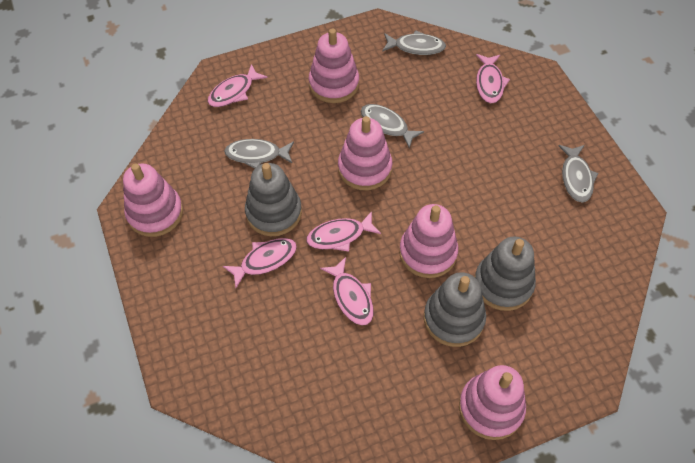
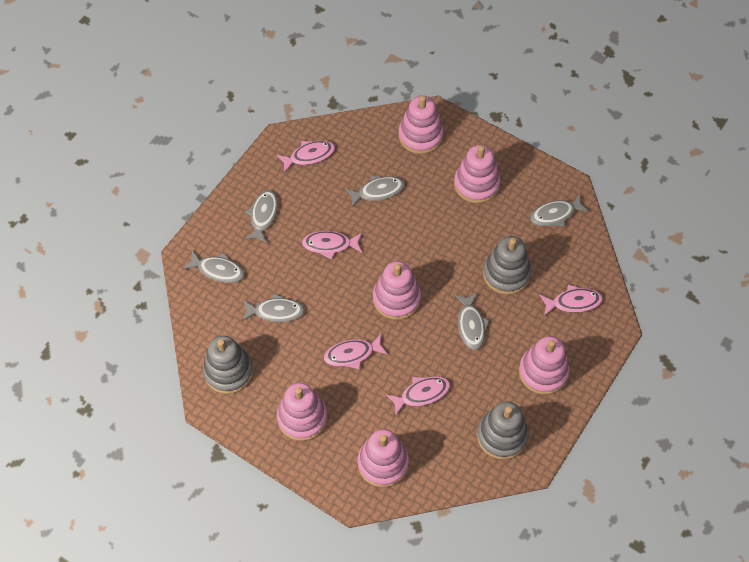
grey fish: [224,139,294,169] [361,104,424,148] [382,30,446,55] [558,145,599,202] = 4 -> [183,251,244,283] [242,293,305,322] [245,190,278,243] [345,175,405,207] [455,293,490,350] [530,194,590,227] = 6
pink stacking toy: [123,164,183,237] [309,28,359,103] [338,116,392,190] [399,204,458,278] [459,365,526,440] = 5 -> [277,383,327,441] [357,429,409,488] [373,261,421,320] [398,95,444,154] [454,145,500,203] [519,336,569,395] = 6

